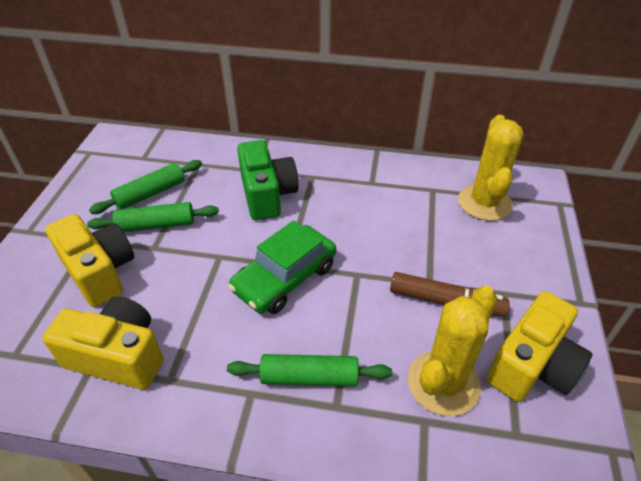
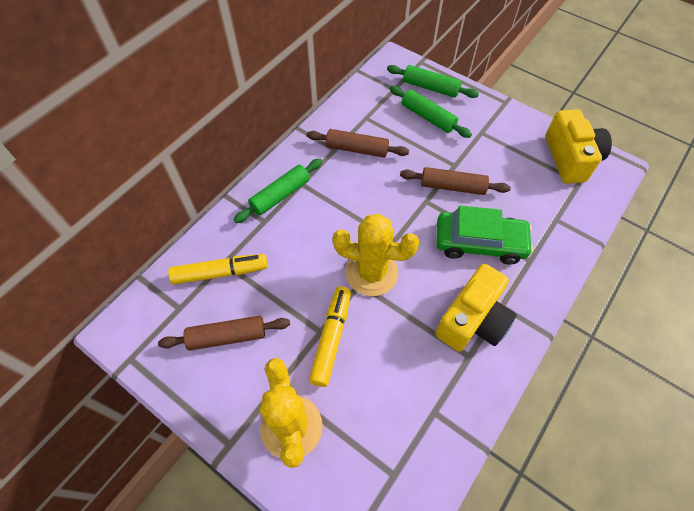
brown marker: [390,272,510,317] = 1 -> none = 0
brown rolling pin: none = 0 -> [158,316,290,351] [307,129,409,158] [400,167,511,195] = 3
green camera: [237,140,299,220] = 1 -> none = 0
yellow camera: [42,297,163,390] [45,214,134,307] [486,291,592,402] = 3 -> [435,264,517,352] [545,109,612,184] = 2
yellow marker: none = 0 -> [168,254,268,285] [309,286,351,387] = 2

